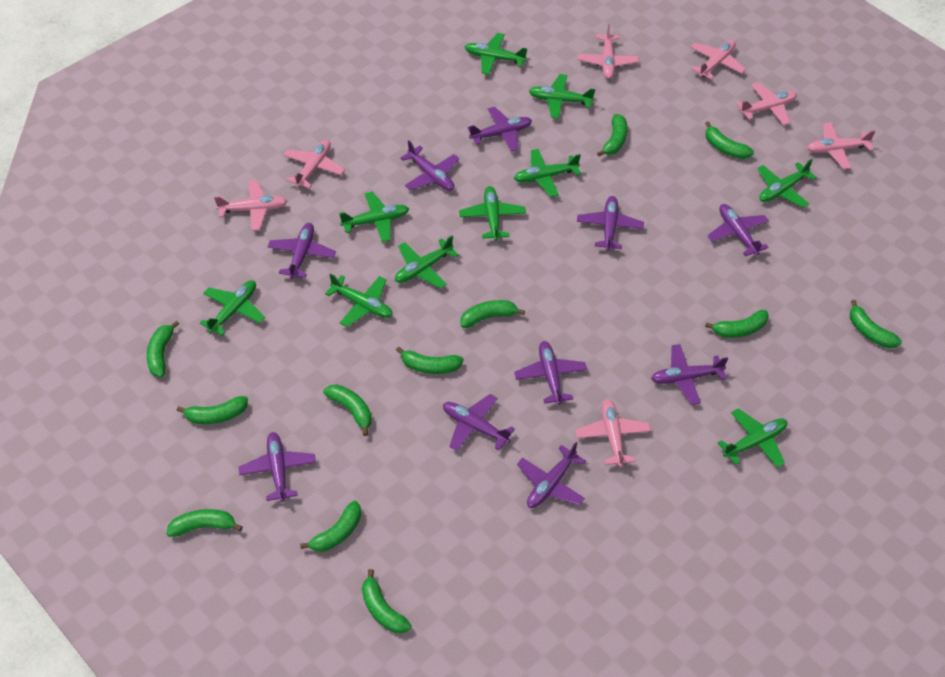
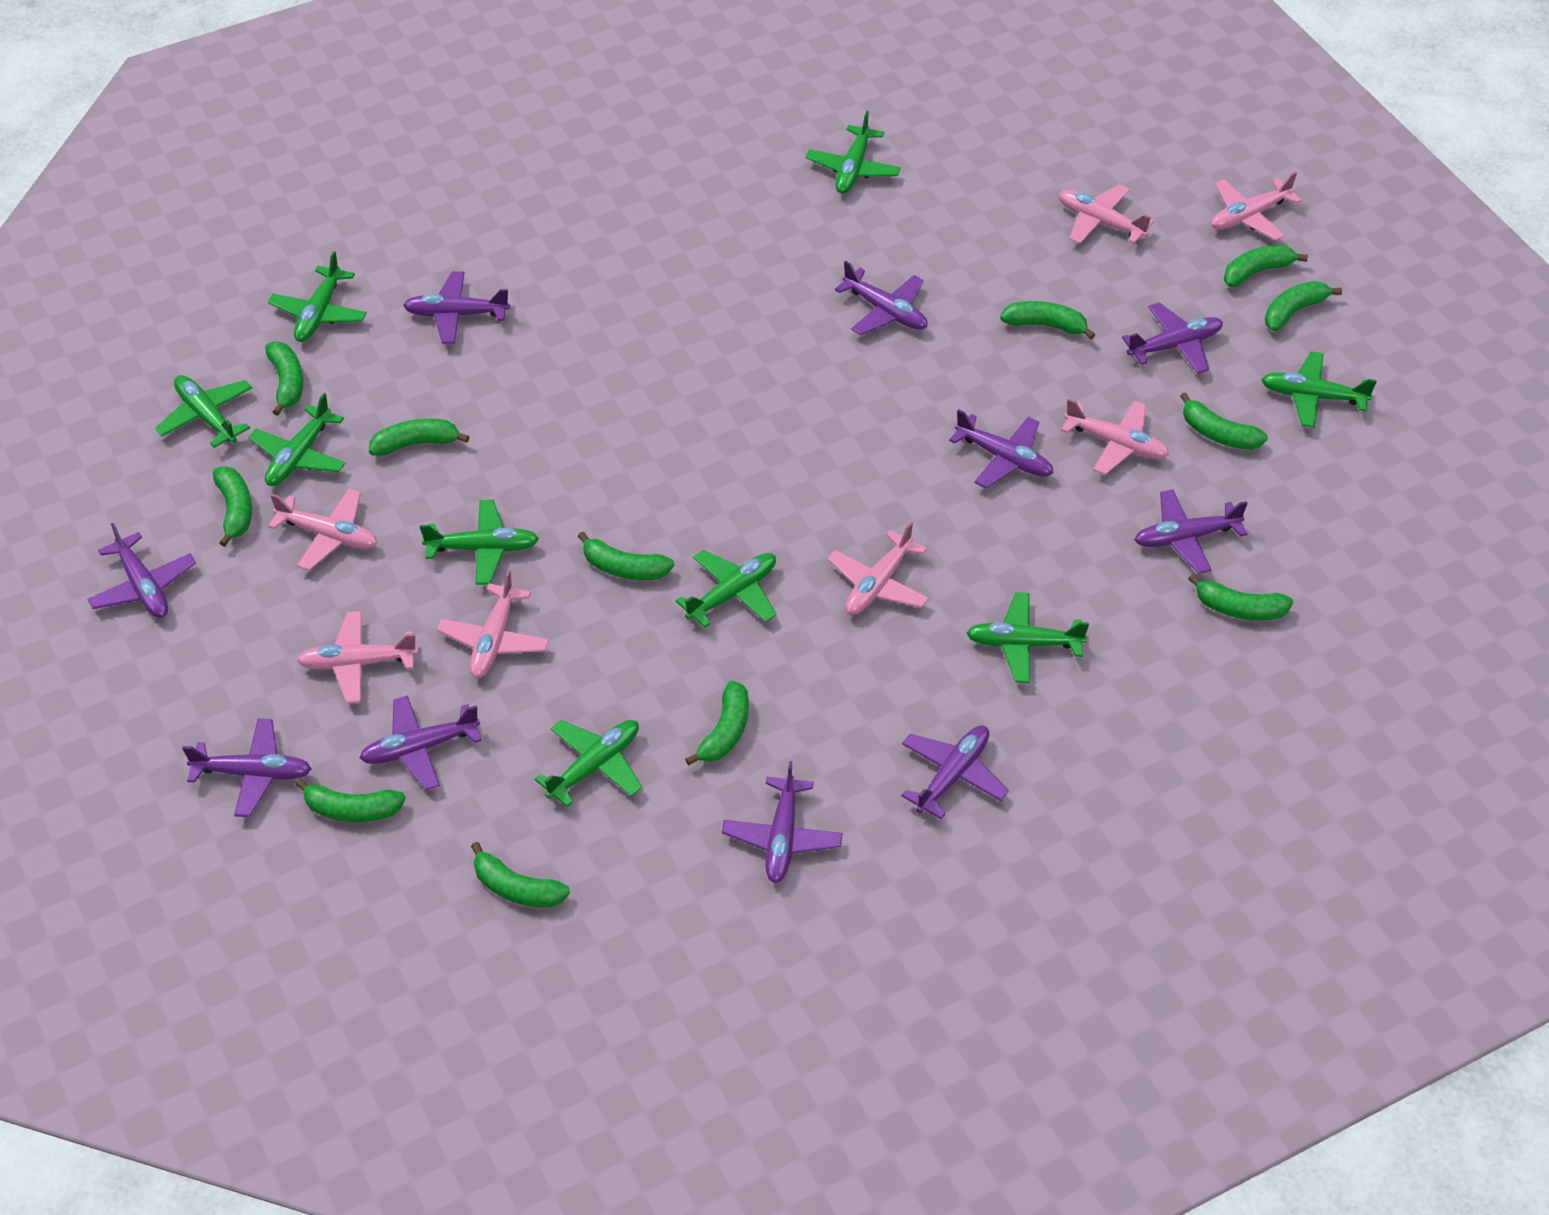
green plane: [200,280,265,336] [325,273,393,327] [339,192,409,242] [395,236,459,288] [459,186,526,241] [465,33,527,75] [514,149,581,197] [529,74,595,119] [718,408,787,468] [757,159,817,208] = 10 -> [155,375,252,448] [248,393,346,486] [268,251,367,342] [420,499,539,585] [535,720,642,807] [676,550,776,628] [806,111,901,194] [966,592,1089,683] [1261,351,1377,428] = 9

